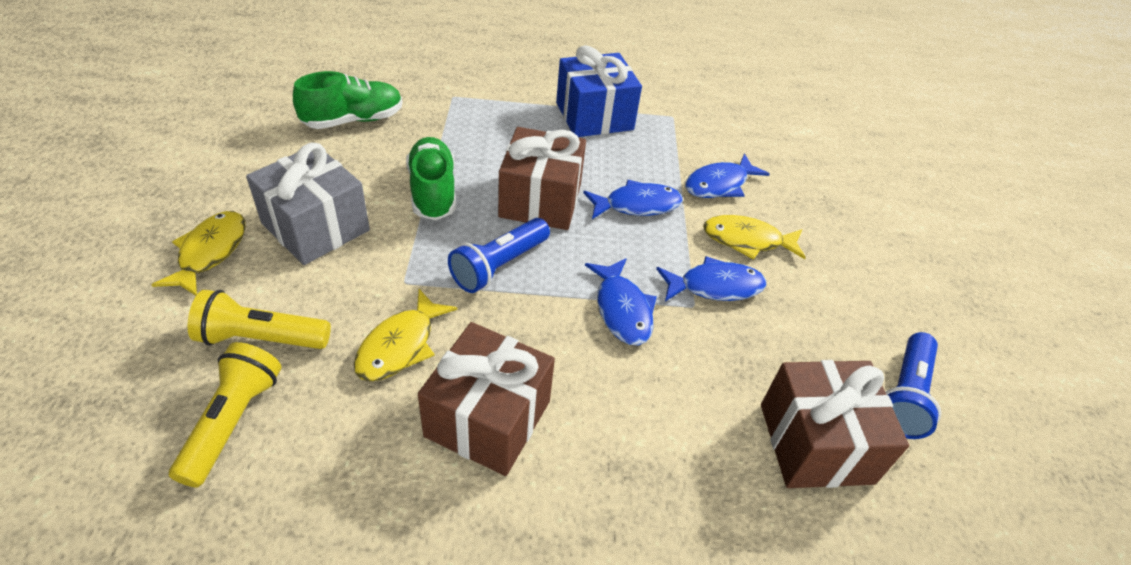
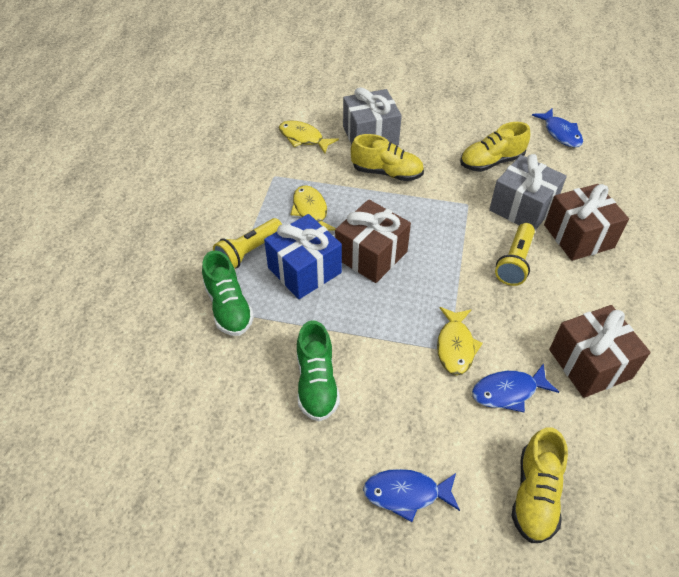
blue fish: [583,180,683,219] [585,258,657,345] [656,256,766,301] [685,153,770,198] = 4 -> [363,469,460,522] [472,363,559,412] [532,109,583,148] = 3
blue flashlight: [448,218,550,293] [886,332,941,439] = 2 -> none = 0
grey gift: [246,142,370,265] = 1 -> [343,87,402,146] [489,154,567,231] = 2
yellow shoe: none = 0 -> [351,134,424,181] [460,122,530,172] [512,427,568,543] = 3

